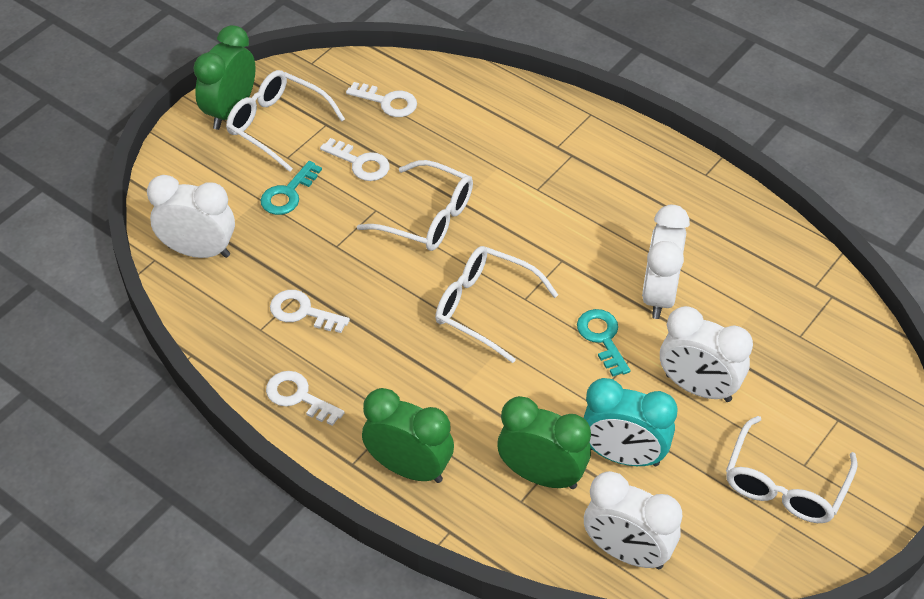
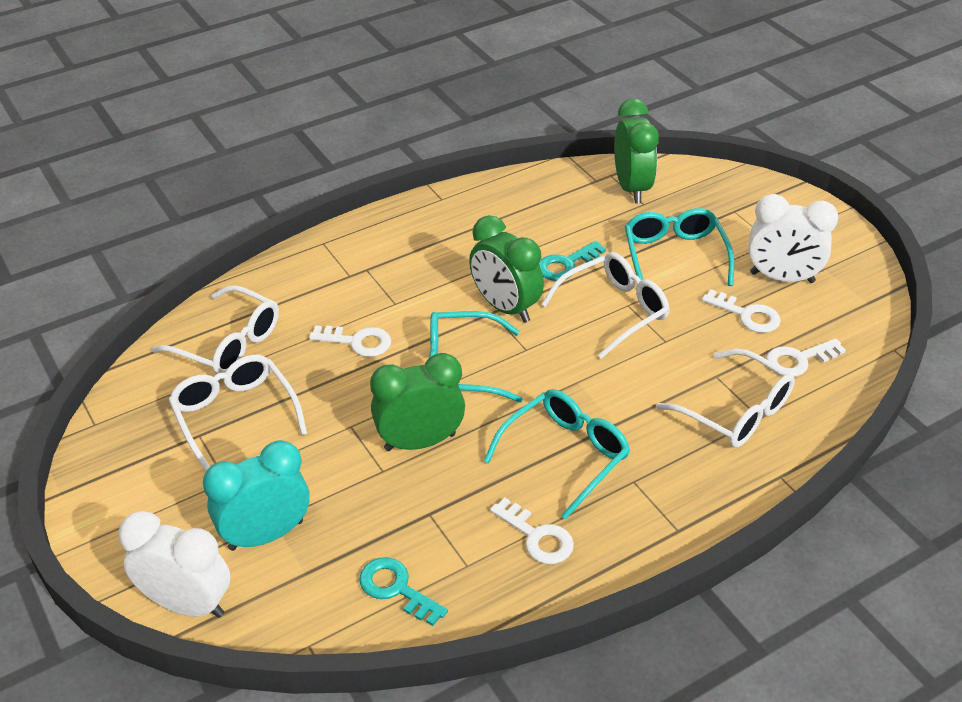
turquoise glasses: none = 0 -> [429,311,523,403] [484,389,630,520] [625,208,734,286] = 3
white clock: [147,175,235,258] [584,471,682,569] [642,205,690,319] [660,306,753,402] = 4 -> [118,511,230,618] [748,194,838,283] = 2

